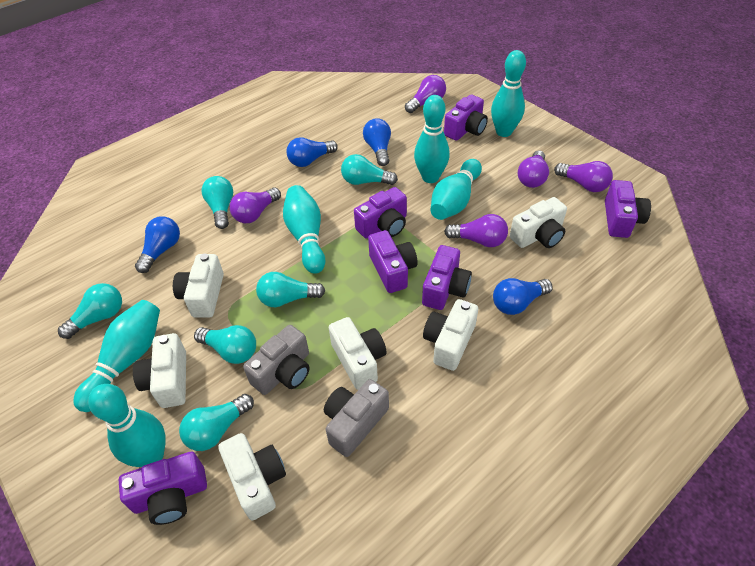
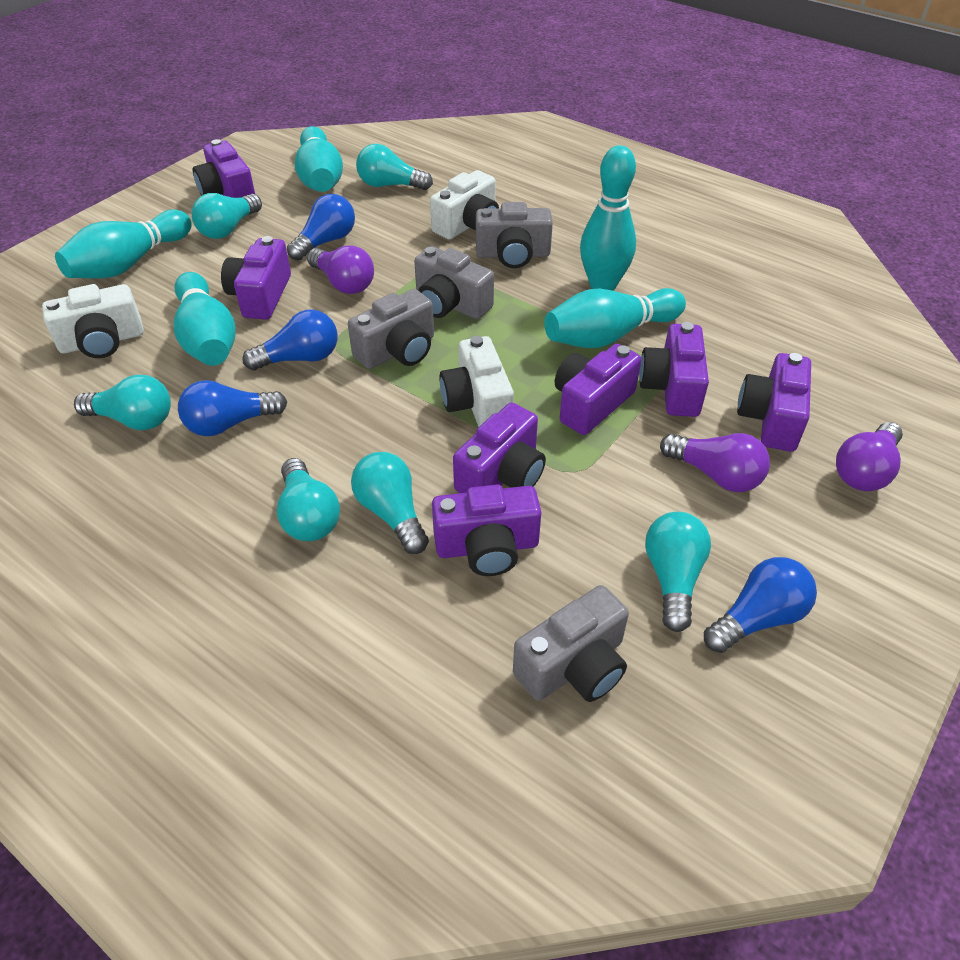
grey camera: [243,325,310,395] [324,379,389,457] = 2 -> [348,289,434,369] [414,246,494,319] [476,202,553,268] [513,585,629,702] = 4
purple camera: [119,452,207,525] [354,187,407,239] [368,230,418,293] [422,245,472,310] [444,95,488,141] [605,180,651,238] = 6 -> [193,139,255,198] [221,236,291,320] [432,485,541,576] [453,403,546,493] [555,344,641,435] [639,322,709,417] [737,353,811,452] = 7
purple light bulb: [230,187,281,223] [405,75,446,113] [444,214,508,247] [518,151,549,188] [554,161,613,192] = 5 -> [307,245,374,294] [660,433,770,492] [836,422,903,491] = 3
turquoise bowling pin: [73,300,160,412] [88,384,166,467] [283,185,325,274] [414,95,450,183] [430,159,482,220] [491,50,526,137] = 6 -> [55,209,192,279] [173,272,236,366] [295,126,343,192] [544,288,686,348] [580,145,636,291] = 5
white camera: [133,333,186,408] [173,254,224,318] [218,433,286,520] [329,317,387,390] [423,299,478,371] [510,197,567,248] = 6 -> [42,284,144,358] [430,170,499,240] [439,336,514,427] = 3

